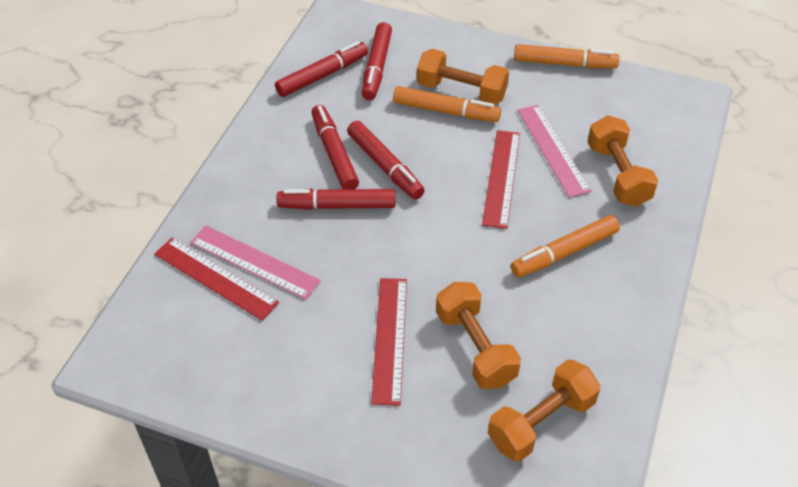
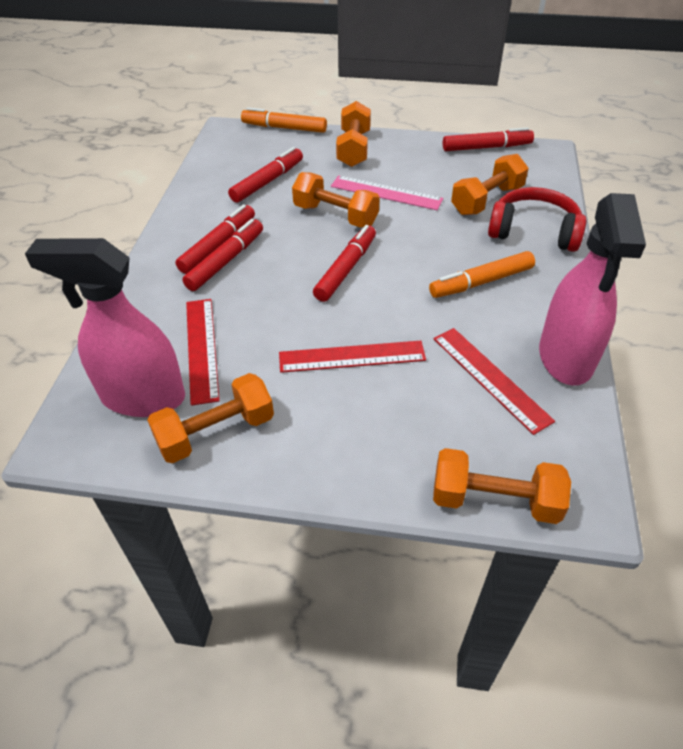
orange dumbbell: [417,49,509,105] [436,282,521,389] [488,359,601,462] [587,115,658,207] = 4 -> [147,373,274,463] [292,172,380,228] [336,101,371,167] [433,448,571,524] [451,154,529,215] = 5
orange marker: [393,86,501,122] [511,215,620,278] [514,44,620,69] = 3 -> [241,107,327,133] [429,251,535,298] = 2
pink ruler: [190,226,321,299] [517,105,591,198] = 2 -> [331,175,443,210] = 1
pink spray bottle: none = 0 -> [25,238,185,417] [539,193,646,386] = 2
red headphones: none = 0 -> [488,187,586,252] = 1

